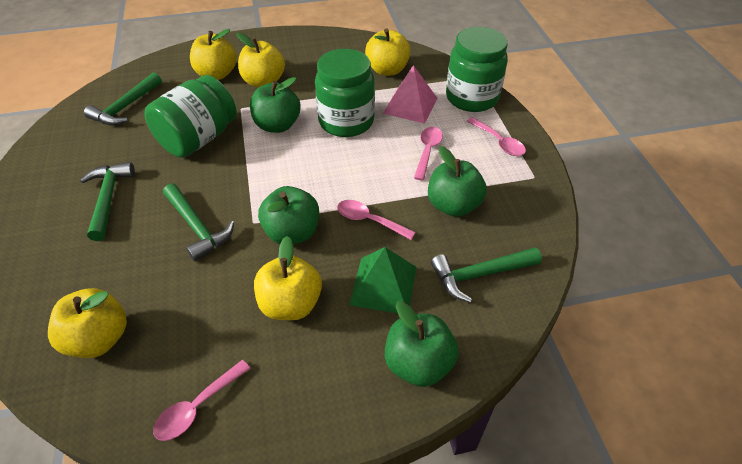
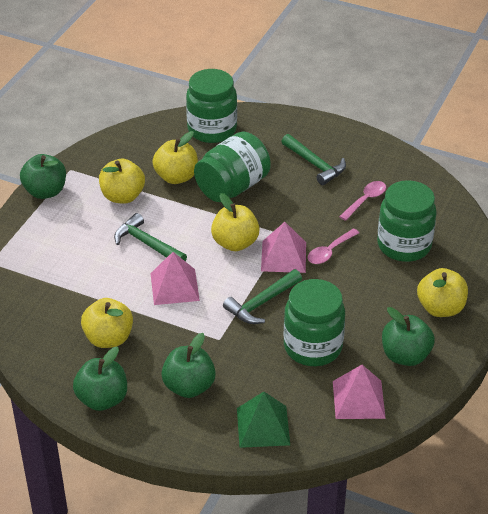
green hammer: [80,162,135,241] [84,72,162,125] [163,184,234,261] [431,247,542,303] = 4 -> [114,213,187,262] [223,269,302,324] [281,134,346,185] = 3
green jar: [145,75,237,158] [315,49,375,137] [446,27,508,112] = 3 -> [186,69,237,143] [194,131,271,202] [283,279,345,366] [377,180,437,262] = 4
pink pyramid: [383,65,437,124] = 1 -> [150,252,200,305] [261,222,306,273] [333,365,386,419] = 3
pink spoon: [153,360,251,441] [337,200,416,240] [414,127,443,180] [467,117,526,156] = 4 -> [308,228,359,264] [339,181,386,221] = 2

